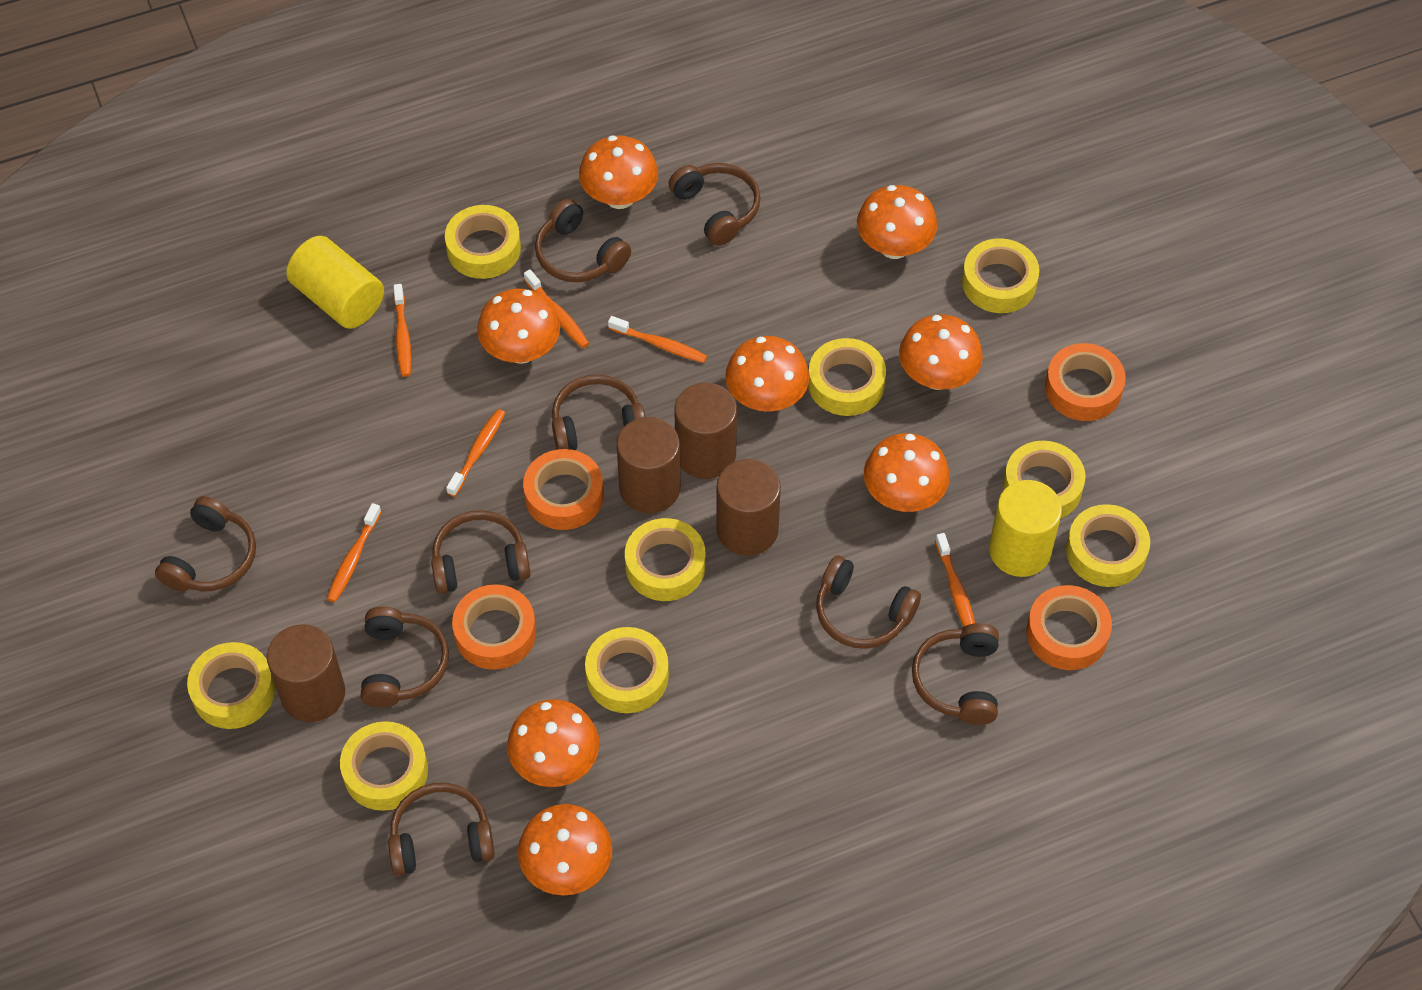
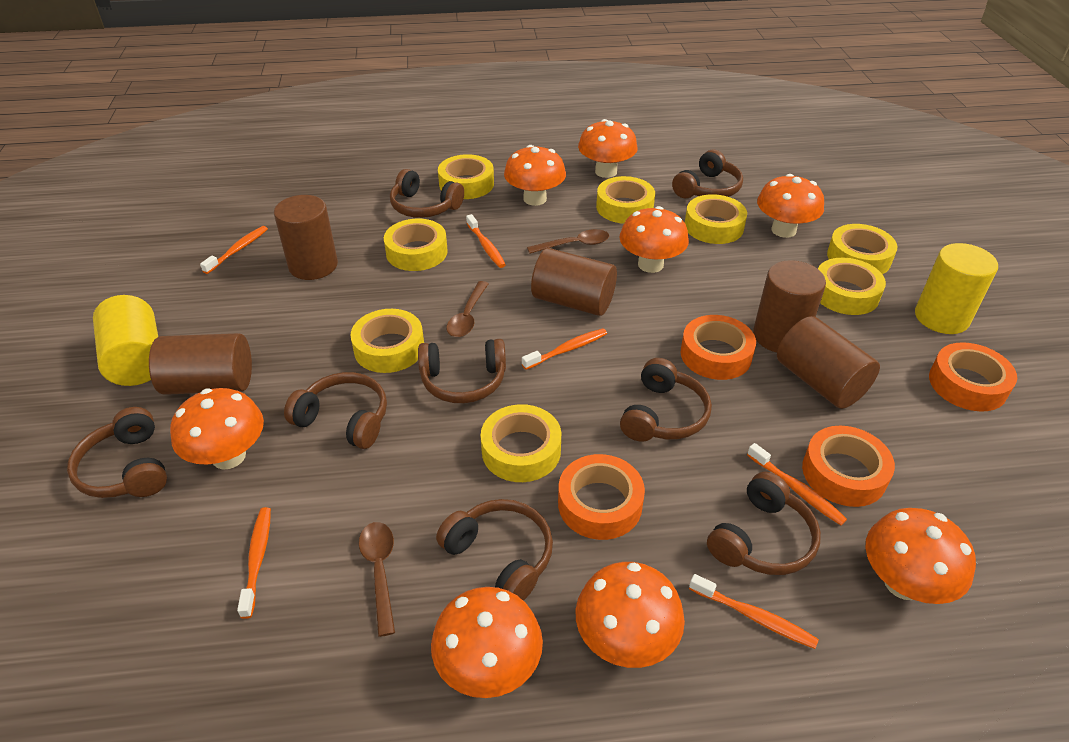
brown cylinder: [267,624,345,722] [617,417,681,513] [674,383,737,479] [716,459,781,556] = 4 -> [149,333,252,395] [274,195,338,280] [531,248,617,316] [753,260,826,352] [777,316,880,409] = 5
brown headphones: [155,496,256,592] [361,606,449,708] [388,783,495,876] [431,510,531,594] [535,199,631,282] [552,375,645,450] [668,163,761,246] [816,556,921,649] [912,623,999,725] = 9 -> [67,407,167,498] [284,372,387,449] [390,169,464,218] [418,339,506,403] [436,499,553,601] [620,358,712,442] [672,150,743,198] [707,472,821,575] = 8
brown spoon: none = 0 -> [359,522,395,637] [447,281,488,337] [527,229,609,254] = 3
yellow tape: [187,642,275,729] [340,721,428,811] [445,205,521,279] [585,627,669,713] [625,518,706,601] [808,338,886,416] [962,238,1039,313] [1003,441,1085,518] [1066,504,1150,587] = 9 -> [350,309,424,373] [384,219,448,271] [438,154,494,199] [481,404,561,482] [596,176,655,224] [685,194,747,244] [818,258,886,315] [827,224,898,274] = 8

